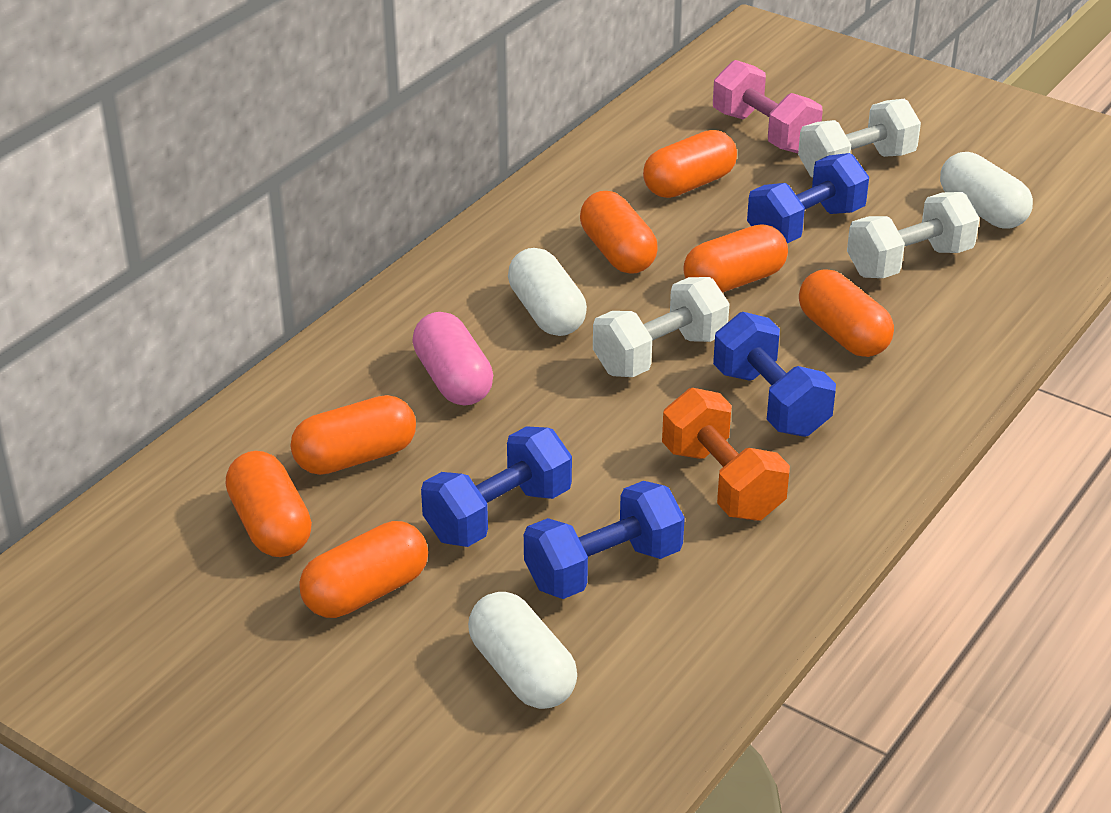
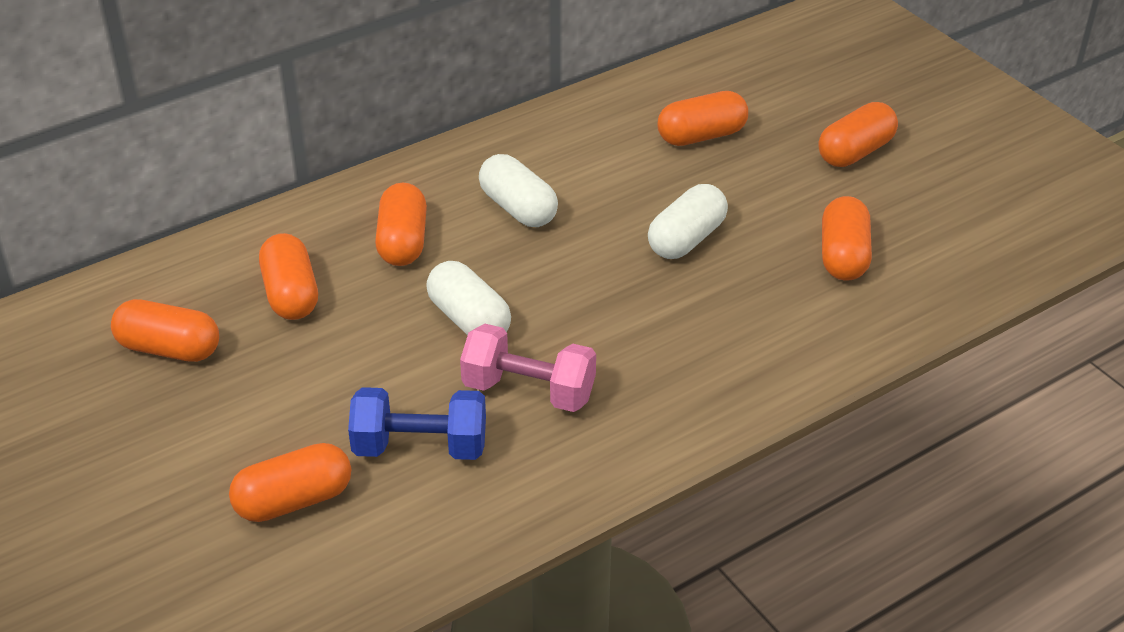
blue dumbbell: [421,426,572,547] [524,481,685,599] [713,312,836,437] [747,153,869,243] = 4 -> [348,387,486,460] = 1
orange dumbbell: [662,388,790,521] = 1 -> none = 0
pink capsule: [412,312,493,406] = 1 -> none = 0
white dumbbell: [593,277,729,377] [798,99,921,178] [847,192,980,278] = 3 -> none = 0

